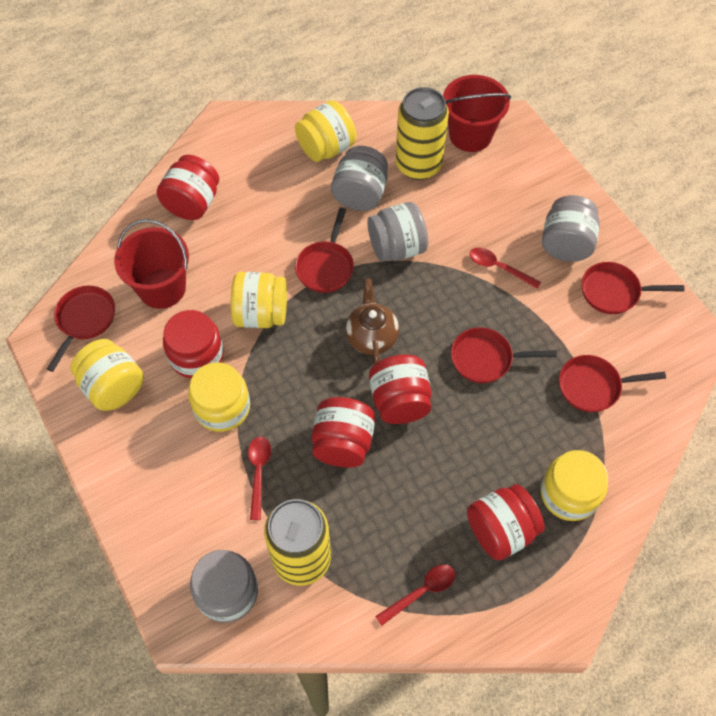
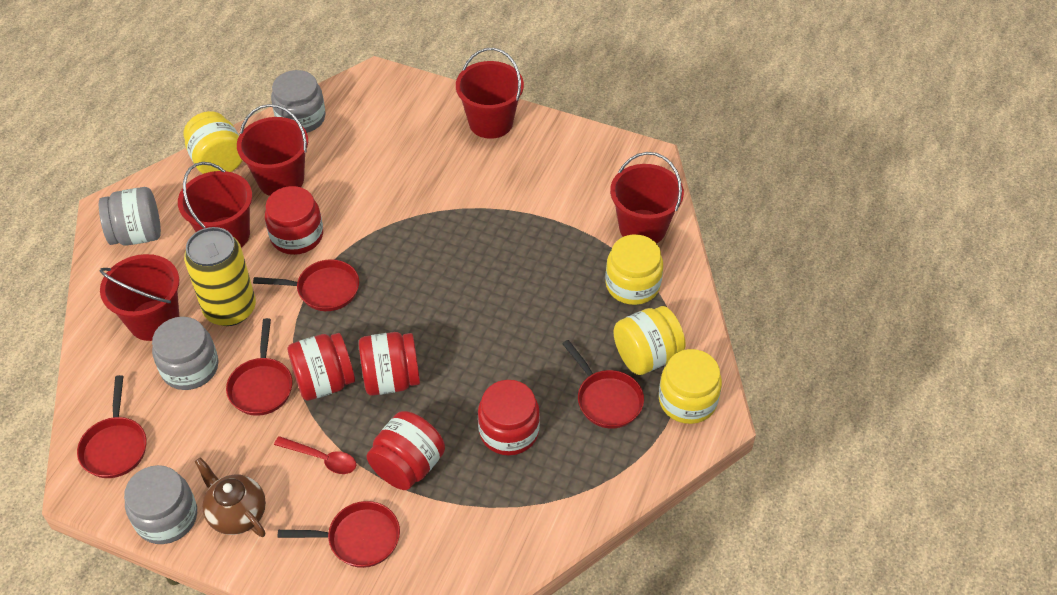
red bucket: [114,219,189,309] [443,75,511,152] = 2 -> [100,254,179,341] [178,162,252,248] [237,104,308,196] [456,48,524,139] [610,152,684,243] = 5
red spoon: [248,436,271,520] [375,564,455,626] [470,247,541,289] = 3 -> [274,436,356,474] = 1
yellow can: [264,499,331,586] [396,87,449,180] = 2 -> [184,227,256,326] = 1
yellow jar: [70,339,144,411] [188,362,250,432] [231,272,287,328] [295,100,356,162] [541,450,608,521] = 5 -> [184,111,243,174] [605,234,663,305] [613,306,686,375] [659,349,722,424] = 4

